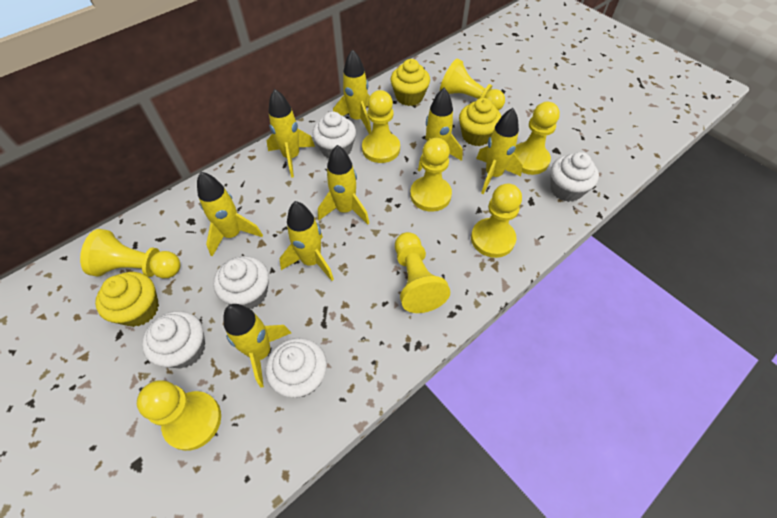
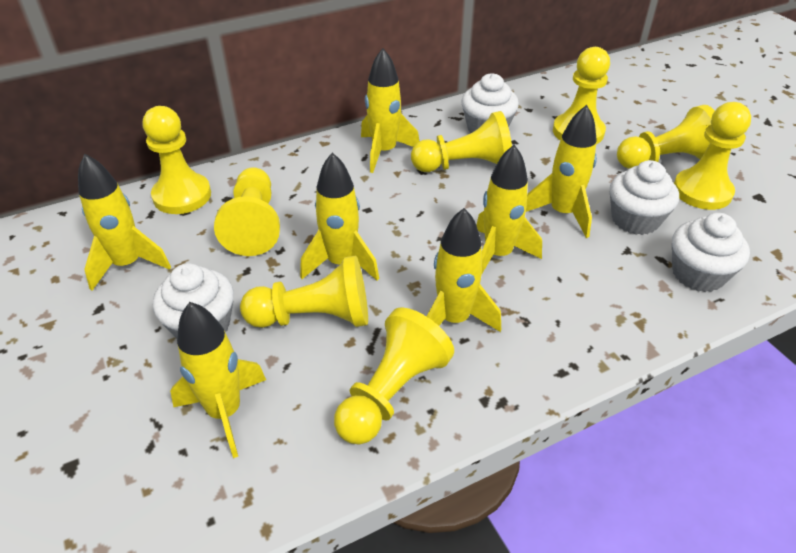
white cupcake: [142,311,205,369] [213,256,269,309] [266,338,327,398] [312,111,356,158] [550,152,599,202] = 5 -> [153,263,234,339] [461,74,519,133] [610,160,679,235] [672,213,750,292] = 4
yellow cupcake: [95,272,159,327] [391,59,430,106] [459,98,502,146] = 3 -> none = 0
yellow rocket: [197,172,263,257] [223,304,291,388] [267,89,315,178] [279,201,334,281] [318,145,369,224] [333,49,371,134] [418,88,462,172] [476,108,523,194] = 8 -> [78,154,171,291] [170,302,266,458] [300,152,379,281] [361,48,419,173] [426,208,501,332] [477,145,542,275] [526,105,597,238] = 7

